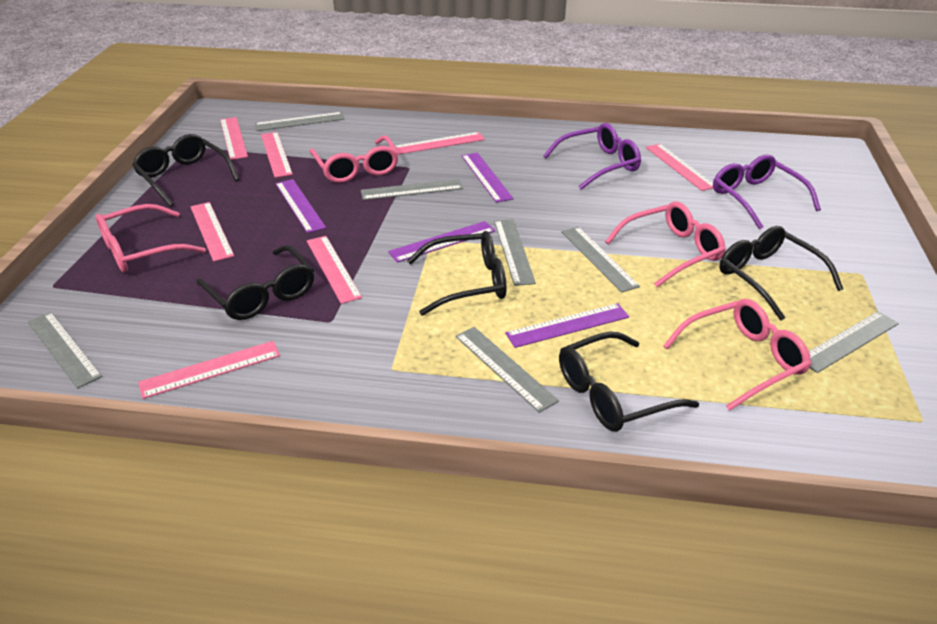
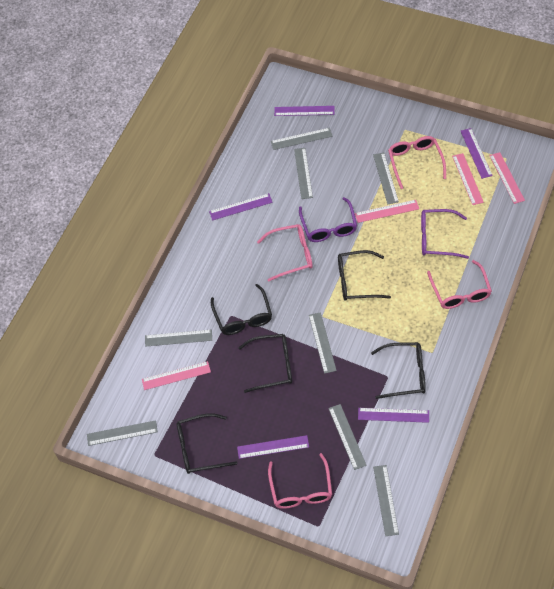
grey ruler: [28,312,102,389] [255,112,344,131] [361,179,463,200] [455,327,559,413] [494,219,536,286] [561,227,640,293] [809,311,899,373] = 7 -> [87,420,158,446] [145,329,212,347] [271,128,332,150] [294,148,313,199] [309,312,337,374] [328,404,367,470] [373,153,399,204] [373,465,399,536] = 8
pink ruler: [138,341,280,399] [191,202,234,262] [220,117,248,160] [261,132,293,178] [307,236,362,304] [395,132,485,154] [646,144,713,191] = 7 -> [142,361,211,390] [355,200,419,223] [452,153,484,205] [489,152,525,204] = 4
purple ruler: [276,179,326,233] [388,221,495,263] [462,153,514,203] [505,303,629,348] = 4 -> [209,193,273,221] [237,435,309,459] [274,106,335,116] [358,408,429,423] [461,128,493,179] = 5

